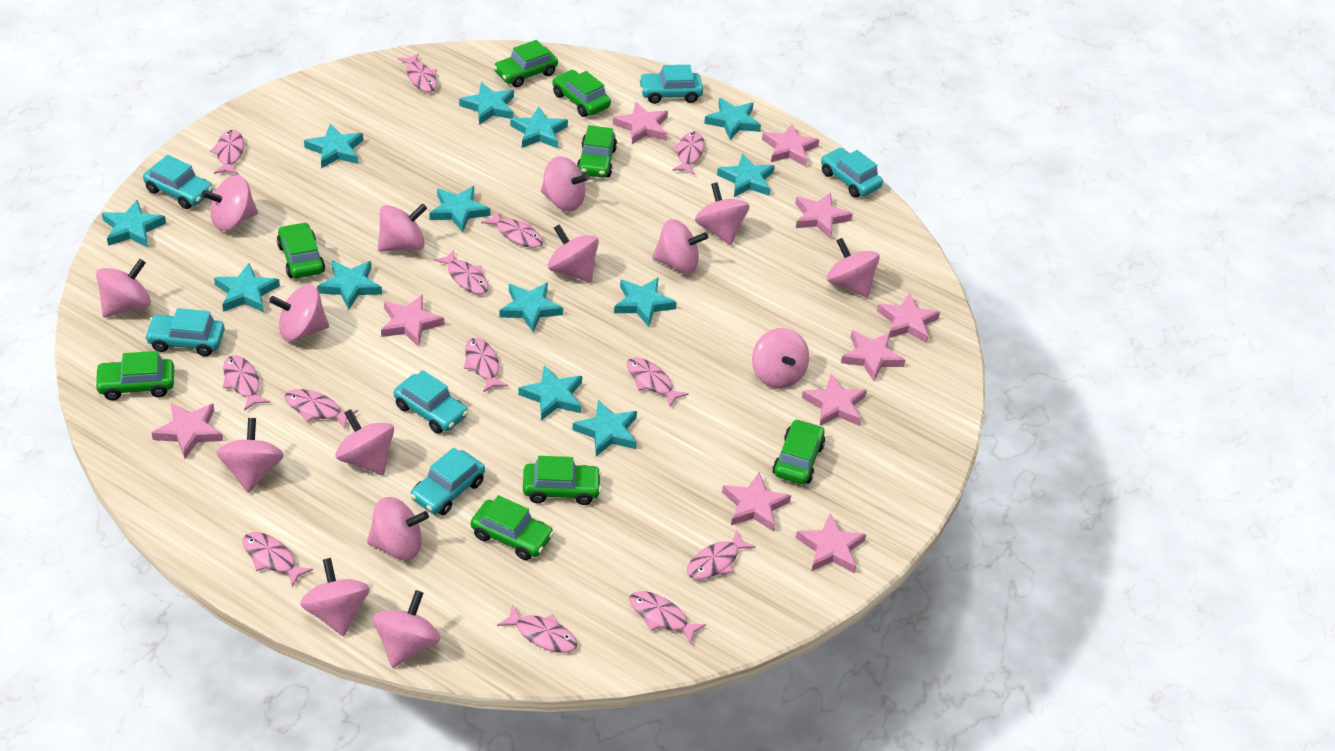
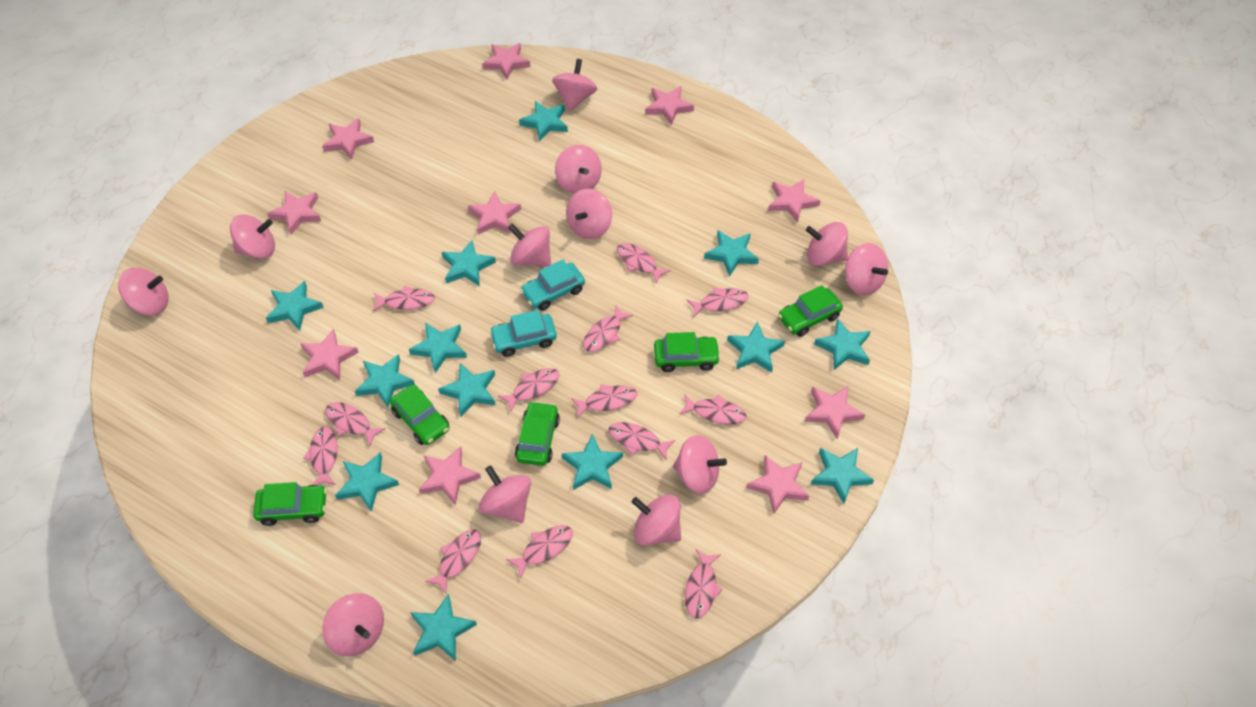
green car: [94,351,174,400] [277,222,325,278] [471,495,554,560] [494,40,558,88] [523,456,602,505] [552,70,611,117] [577,125,617,178] [772,419,825,484] = 8 -> [253,482,327,526] [390,385,450,445] [515,401,560,466] [654,332,721,372] [778,285,843,337] = 5
pink spinning top: [96,259,151,317] [202,175,258,231] [216,418,284,493] [269,285,329,341] [300,558,370,636] [336,409,394,475] [367,497,429,560] [373,590,440,668] [378,203,427,252] [541,156,590,212] [548,224,599,283] [652,219,708,274] [695,182,750,245] [752,328,809,389] [827,238,880,298] = 15 -> [118,268,168,315] [230,214,275,259] [322,593,384,656] [479,465,531,523] [508,224,551,267] [552,59,597,111] [555,145,602,194] [566,189,612,239] [632,495,681,546] [673,435,727,494] [806,222,848,266] [845,243,888,295] = 12
turquoise car: [143,155,213,209] [145,308,225,356] [394,370,468,434] [410,448,485,515] [639,65,703,104] [821,148,883,198] = 6 -> [489,310,557,357] [520,260,585,311] = 2

